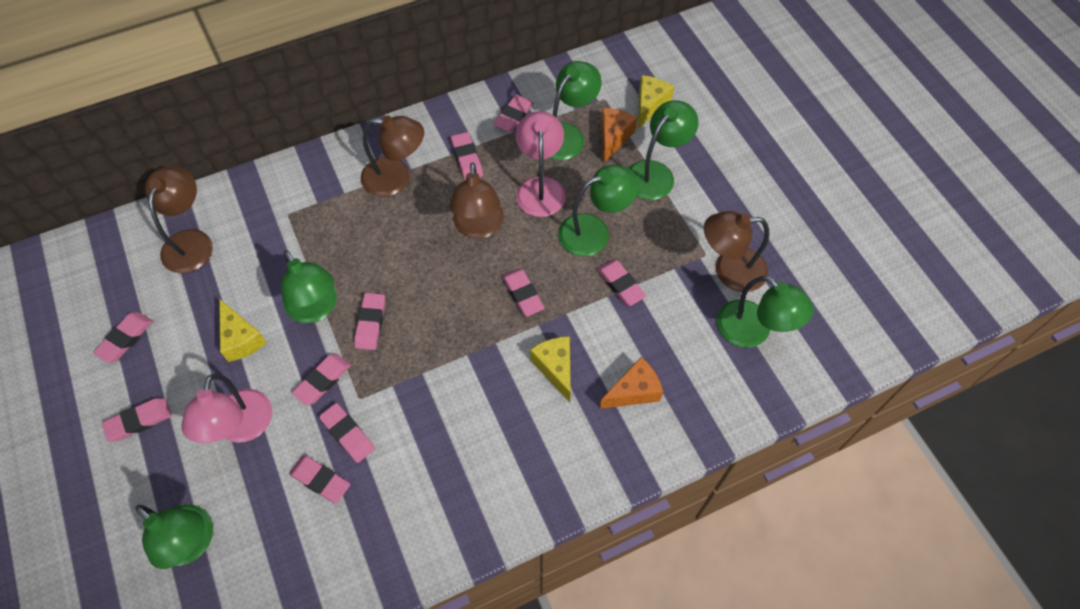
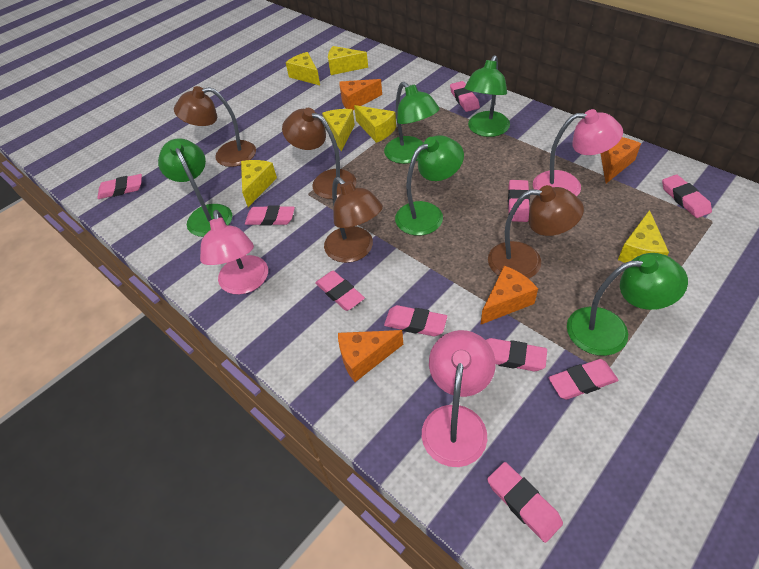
green lamp: [135,504,213,569] [281,250,337,323] [549,61,602,160] [558,165,639,256] [629,100,699,200] [717,276,814,348] = 6 -> [158,138,232,237] [384,82,439,164] [395,135,464,236] [465,55,510,137] [567,253,688,356] = 5
orange cheese: [600,357,663,409] [601,108,637,162] = 2 -> [338,330,403,382] [339,79,382,110] [481,266,538,324] [601,137,641,183] = 4
pink lamp: [181,374,272,443] [515,111,566,217] = 2 -> [200,210,268,295] [422,330,496,467] [533,109,623,196] = 3
yellow cheese: [219,299,267,362] [530,336,571,402] [638,75,674,128] = 3 -> [241,160,277,207] [286,52,320,85] [322,109,355,151] [328,46,368,75] [354,105,396,143] [618,210,669,263] = 6

